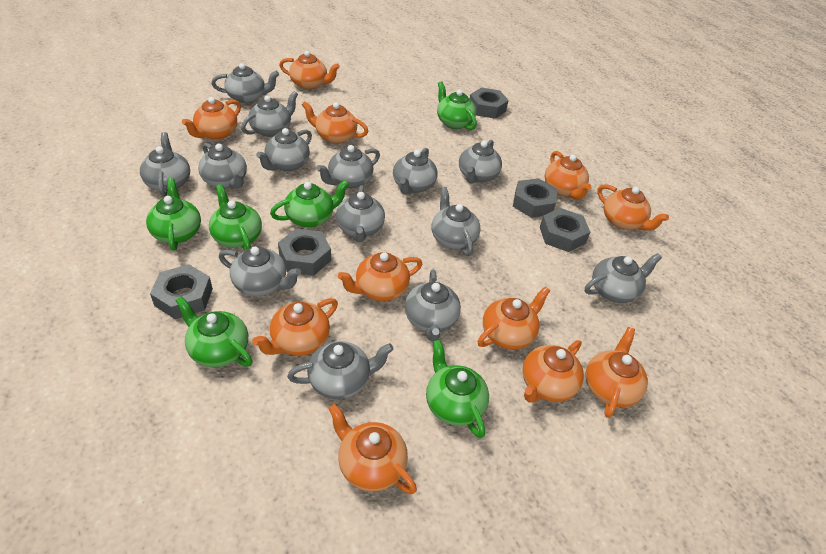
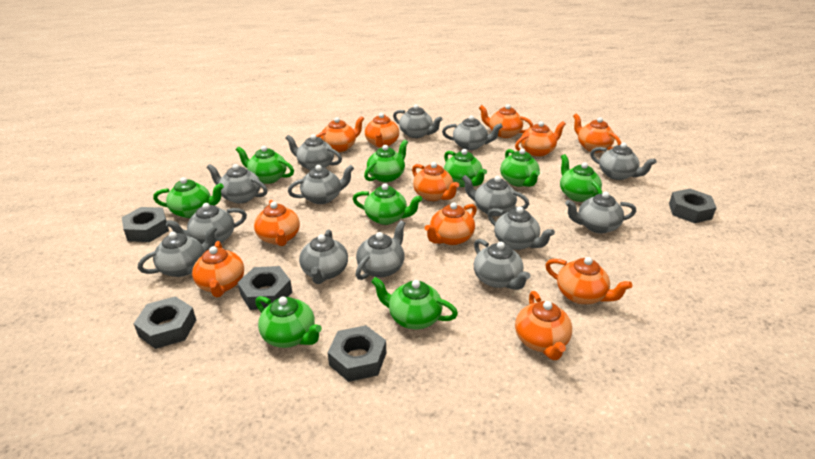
green teapot: [146,178,201,251] [175,296,252,367] [209,184,262,250] [270,180,349,228] [426,339,489,438] [437,81,477,130] = 6 -> [153,177,224,218] [236,146,294,184] [255,296,322,348] [353,183,422,225] [364,140,408,182] [371,277,458,329] [444,149,487,187] [500,148,540,187] [560,154,602,202] = 9

